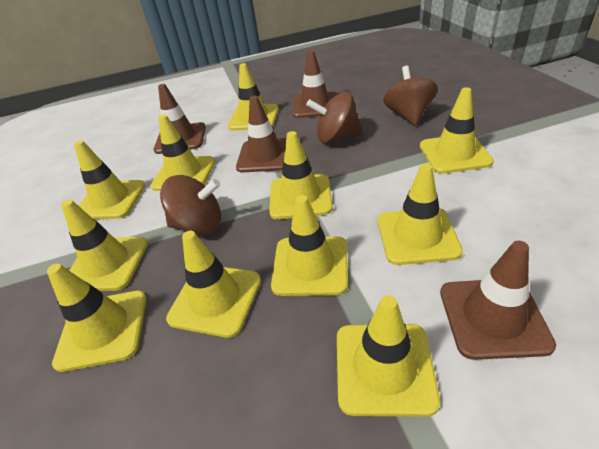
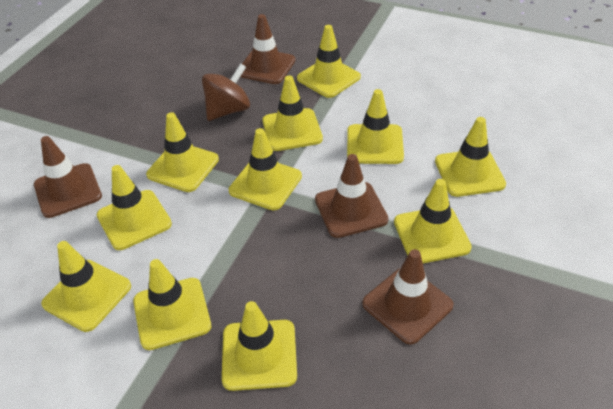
brown spinning top: [160,175,221,235] [306,92,362,144] [383,66,438,126] = 3 -> [202,63,250,121] = 1

